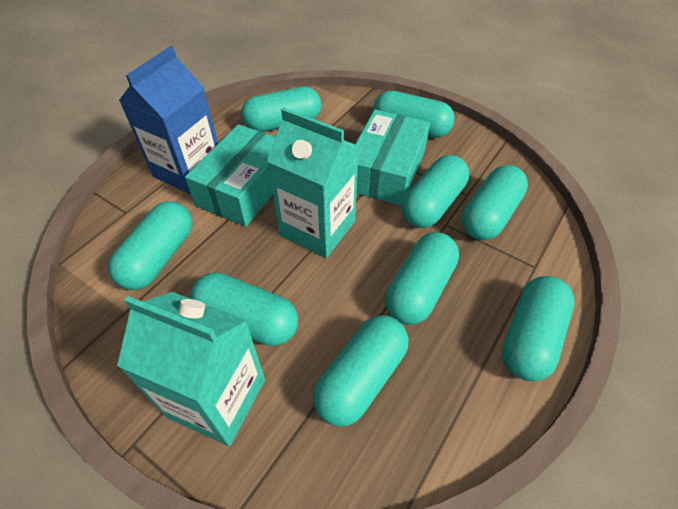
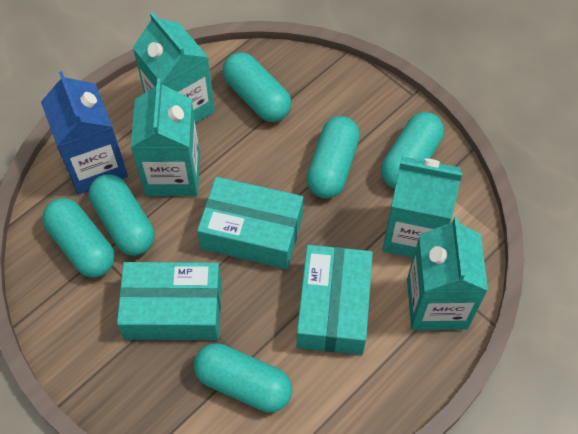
turquoise box: [185,124,276,227] [355,109,430,206] = 2 -> [117,262,222,340] [197,177,303,269] [297,245,373,355] = 3
turquoise capsule: [108,201,193,290] [190,272,298,346] [241,87,321,132] [313,316,409,427] [373,91,455,138] [385,232,459,325] [401,155,469,228] [461,165,528,240] [502,276,574,382] = 9 -> [42,198,115,277] [89,174,155,256] [194,343,292,412] [223,52,291,122] [306,116,360,198] [381,112,444,189] = 6
turquoise carton: [117,292,265,446] [267,107,359,258] = 2 -> [131,78,200,196] [133,12,215,123] [382,156,463,258] [407,217,488,330] = 4

